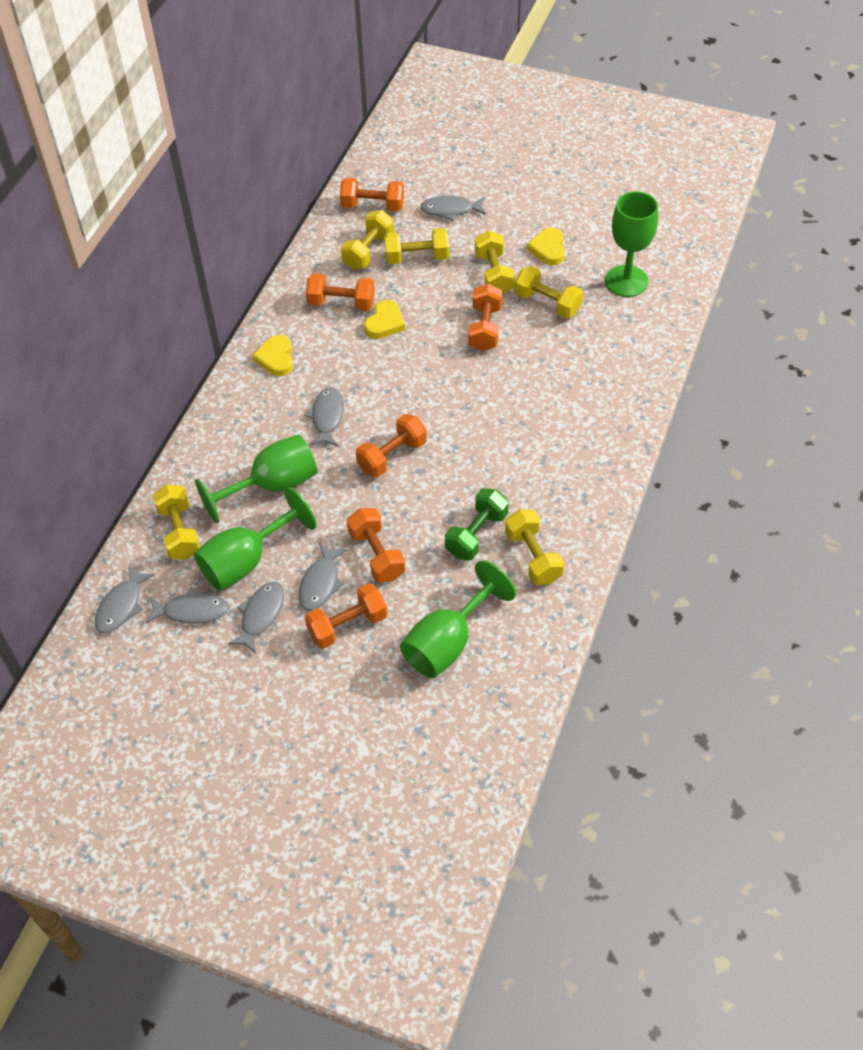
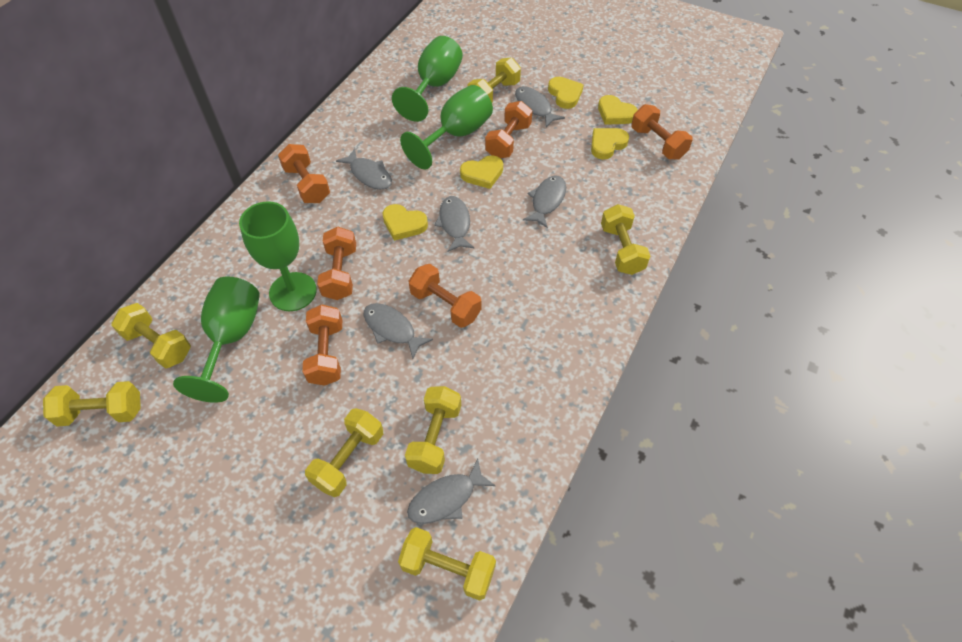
green dumbbell: [445,488,509,560] = 1 -> none = 0
yellow dumbbell: [153,485,200,560] [341,210,394,269] [384,228,449,264] [475,231,515,294] [505,510,564,585] [514,266,583,319] = 6 -> [43,381,141,426] [111,303,191,369] [305,408,383,497] [398,527,496,601] [405,386,461,474] [467,57,521,103] [601,204,650,275] = 7
yellow heart: [253,335,293,376] [364,300,405,339] [527,228,565,265] = 3 -> [382,204,428,241] [460,155,503,189] [548,77,584,109] [591,128,629,160] [598,95,638,125] = 5

